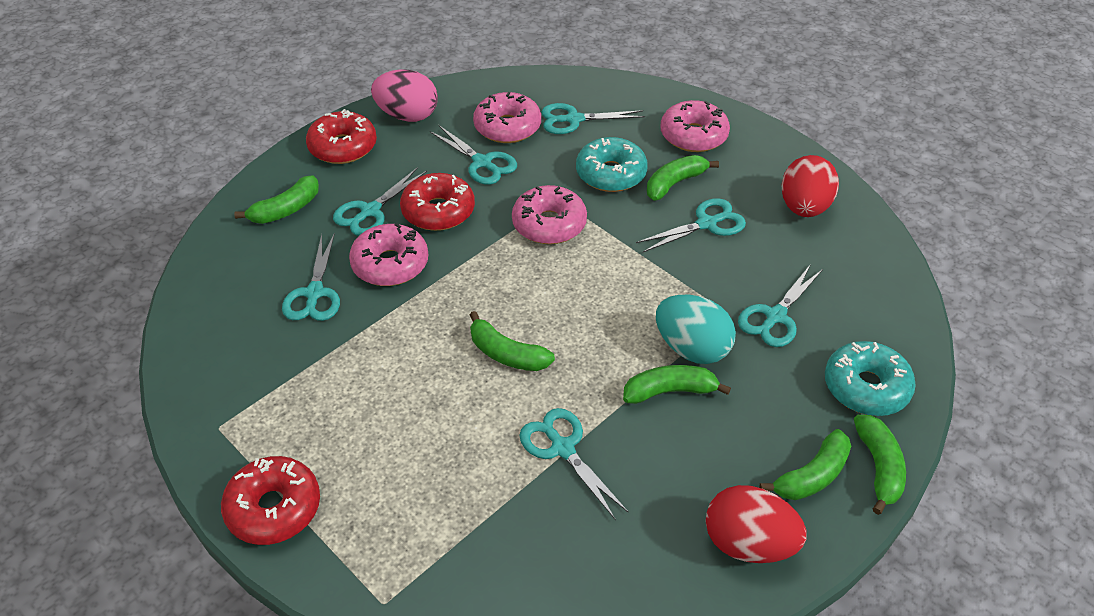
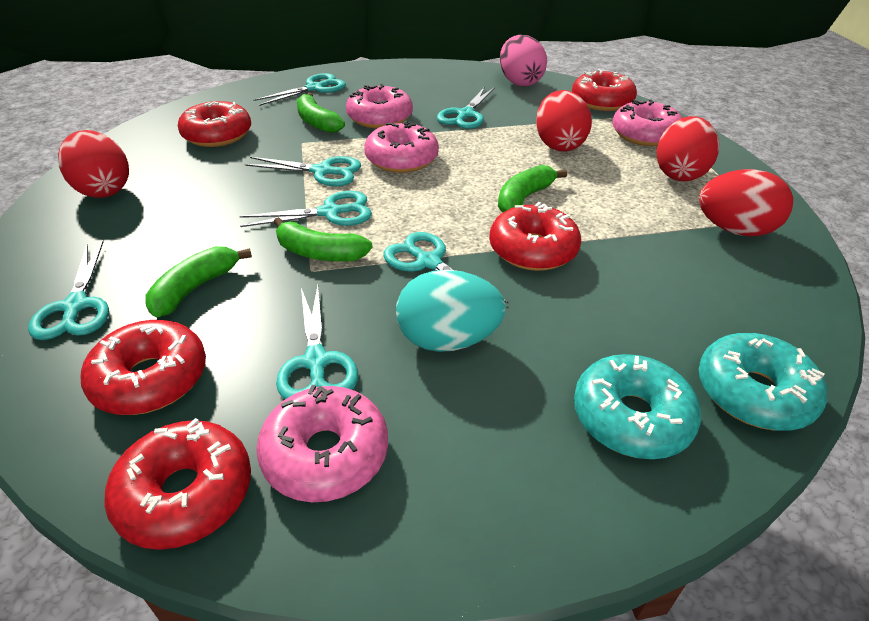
green banana: [234,175,319,224] [470,311,555,371] [623,365,731,404] [647,155,719,201] [760,429,851,500] [854,415,906,515] = 6 -> [145,246,252,317] [274,217,373,262] [297,93,345,133] [498,165,567,212] = 4
red donut: [221,456,320,545] [306,109,377,164] [400,173,475,231] = 3 -> [81,320,206,415] [104,418,251,550] [178,101,251,147] [489,202,581,271] [572,69,637,111] = 5
red egg: [706,485,807,563] [781,155,839,217] = 2 -> [58,130,129,198] [536,90,592,152] [656,116,719,181] [699,169,793,236] = 4

